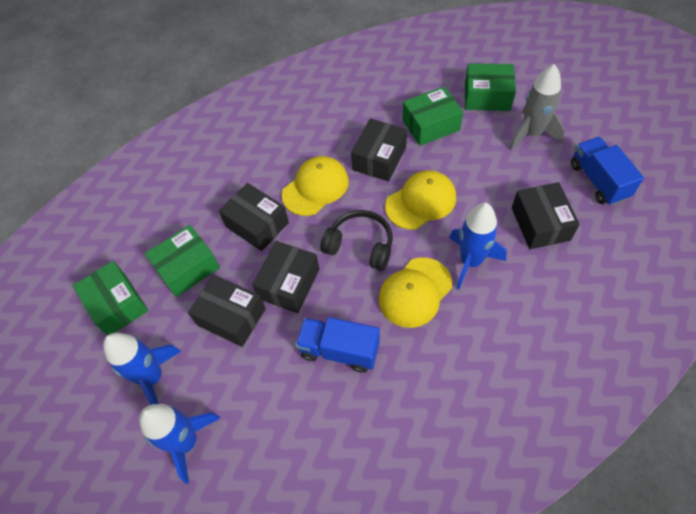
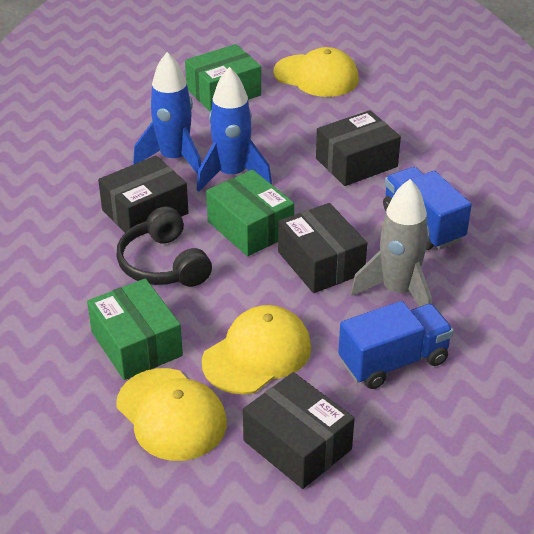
black box: [188,275,266,347] [219,183,289,251] [252,241,320,313] [351,118,407,182] [512,182,580,249] = 5 -> [98,156,189,233] [243,372,355,489] [278,203,367,293] [316,110,401,186] = 4
blue rocket: [103,333,181,405] [139,404,220,484] [449,203,507,290] = 3 -> [133,52,201,174] [197,67,272,192] = 2
green box: [73,261,148,335] [145,225,220,297] [403,86,463,146] [465,63,516,111] = 4 -> [87,278,183,380] [185,44,261,112] [206,170,294,257] = 3

